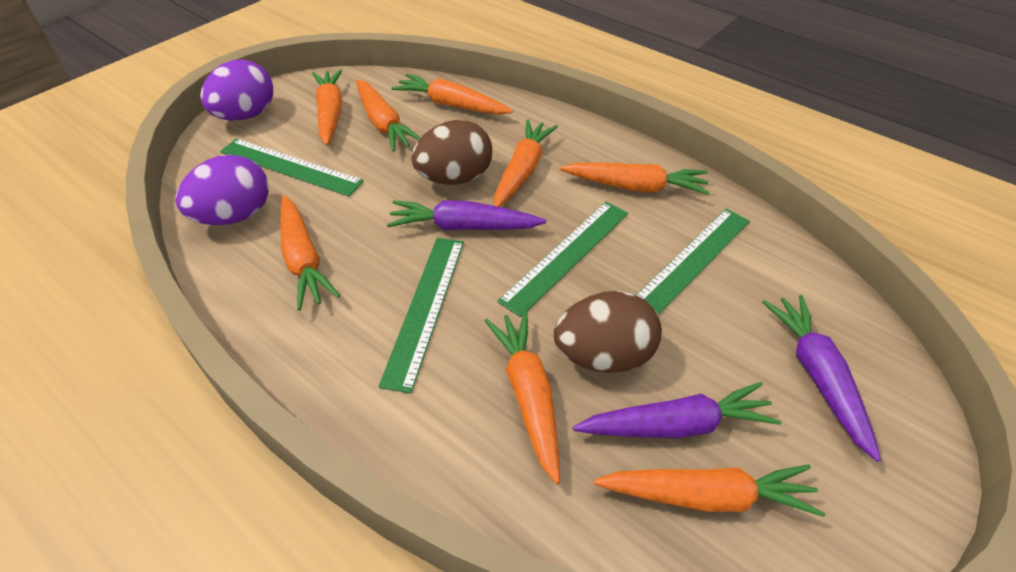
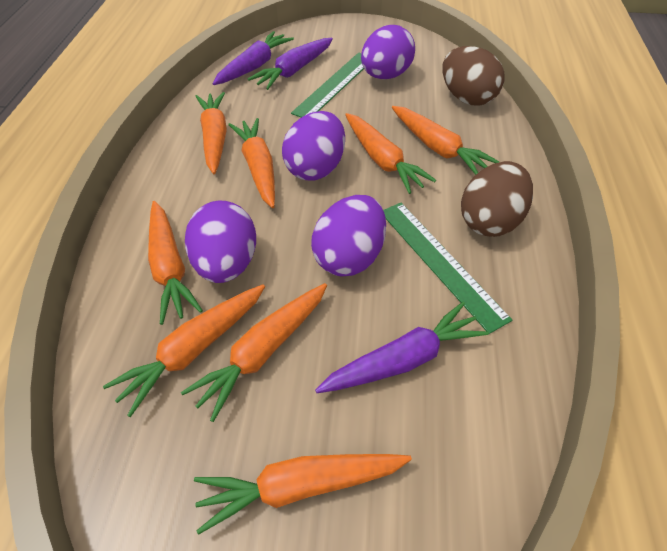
green ruler: [220,138,364,196] [379,238,464,393] [497,202,628,317] [637,209,750,315] = 4 -> [291,52,364,117] [383,203,512,334] = 2
purple egg: [176,155,269,225] [200,59,273,121] = 2 -> [185,200,256,283] [282,111,345,181] [311,195,386,277] [361,25,415,79] = 4

